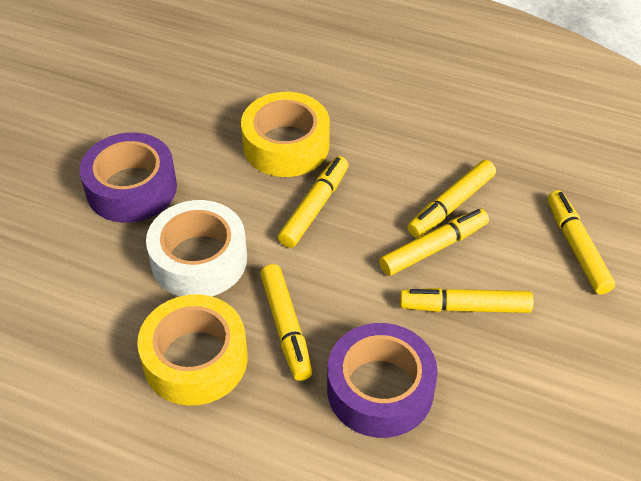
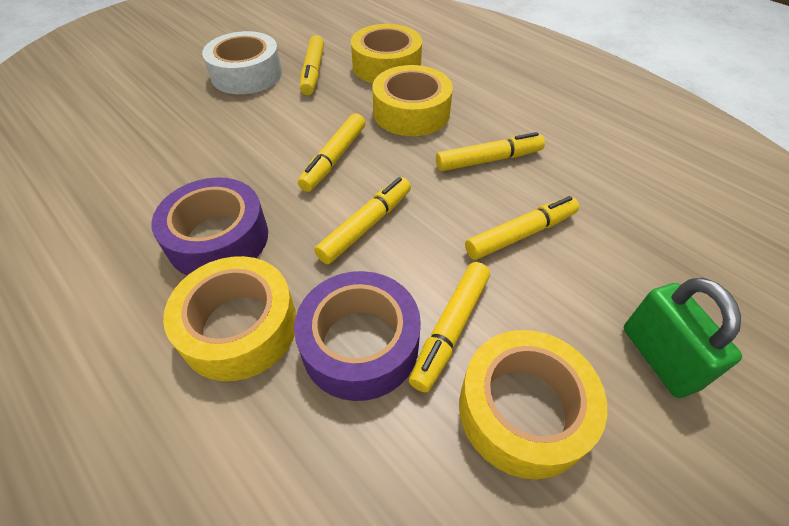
green padlock: none = 0 -> [624,278,742,398] = 1
yellow tape: [137,294,248,406] [241,92,330,177] = 2 -> [163,256,296,381] [351,24,422,83] [372,65,453,136] [459,330,607,480] = 4

